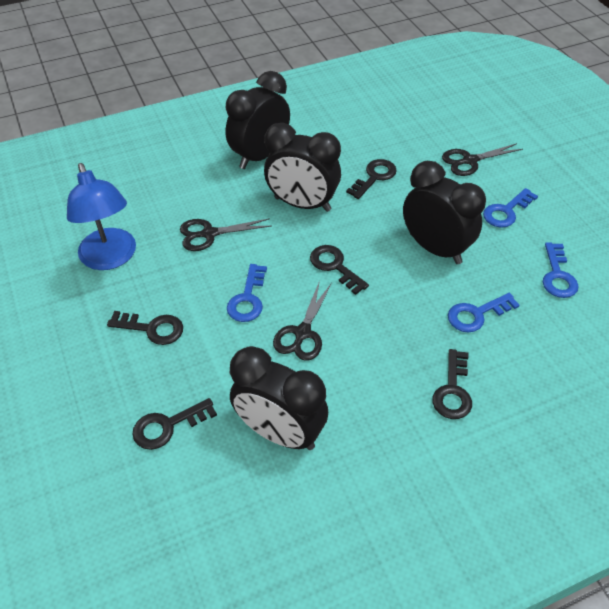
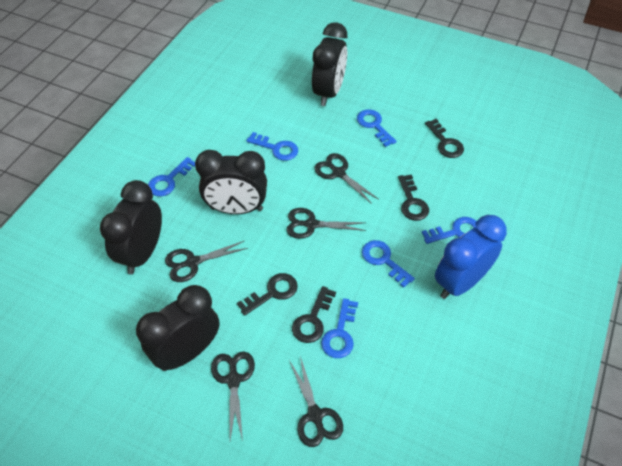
black key: [107,311,183,345] [132,398,217,450] [310,245,369,295] [346,159,397,199] [432,349,472,419] = 5 -> [237,273,298,316] [292,286,336,343] [398,174,429,221] [425,119,464,158] = 4
black scissors: [180,218,271,251] [273,281,332,361] [442,143,523,176] = 3 -> [165,240,248,282] [211,352,255,441] [286,208,366,239] [289,356,343,447] [315,153,378,204] = 5
blue clock: none = 0 -> [435,215,507,299] = 1
blue key: [227,264,267,322] [448,293,520,332] [483,188,538,228] [543,242,579,298] = 4 -> [148,157,195,196] [246,132,298,161] [321,298,358,358] [357,109,397,147] [362,240,415,288] [422,217,476,244] = 6
blue lamp: [67,163,136,270] = 1 -> none = 0

